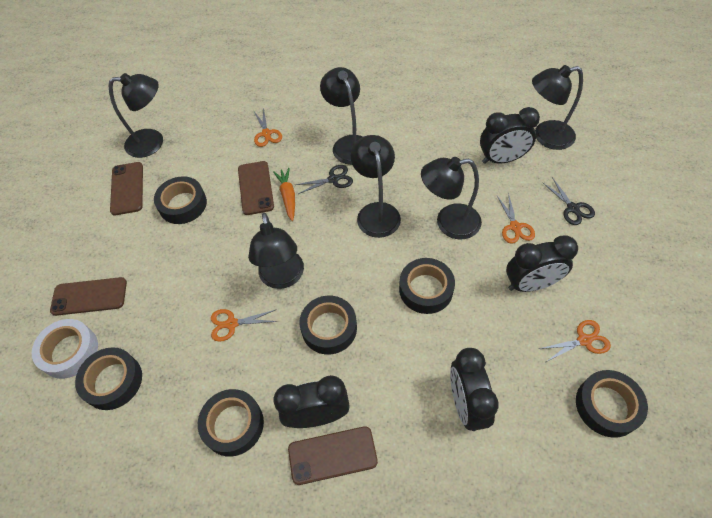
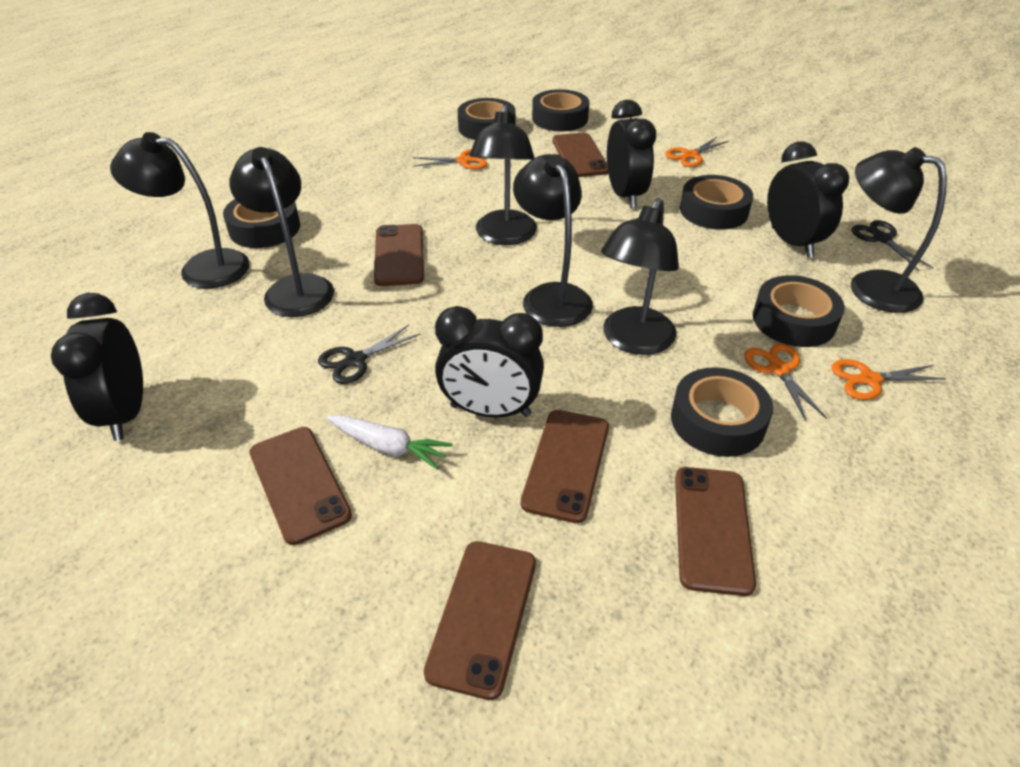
brown phone: [50,277,127,316] [110,162,143,215] [238,161,274,215] [288,426,378,485] = 4 -> [249,427,352,545] [374,224,424,286] [424,541,536,700] [521,410,609,523] [553,133,608,177] [675,467,756,596] = 6
orange carrot: [273,168,295,221] = 1 -> none = 0
white carrot: none = 0 -> [326,415,452,470] = 1
white tape: [32,319,98,379] = 1 -> none = 0

